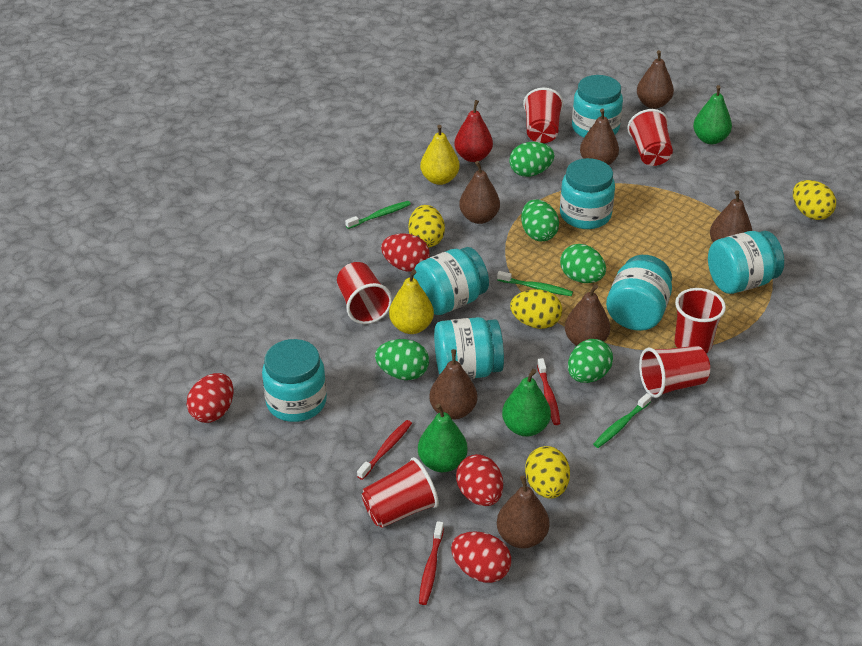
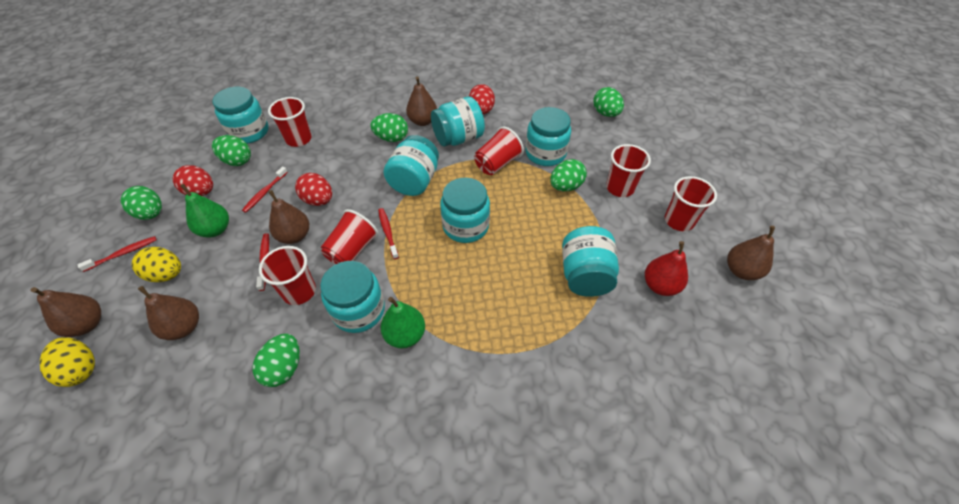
brown pear: [429,349,477,420] [459,161,500,224] [497,475,550,549] [565,284,610,346] [580,108,619,165] [637,50,674,109] [710,190,752,242] = 7 -> [30,287,101,337] [138,286,199,340] [268,190,309,244] [406,76,437,126] [727,226,775,280] = 5
green egg: [375,339,429,380] [509,142,554,177] [521,199,559,242] [560,244,606,283] [568,339,613,383] = 5 -> [121,186,162,220] [212,135,251,166] [253,333,300,387] [370,113,408,142] [550,159,587,191] [593,87,624,117] = 6
green pear: [418,404,468,472] [502,369,551,437] [693,85,732,144] = 3 -> [180,184,229,237] [381,297,425,348] = 2
green toothbrush: [345,201,411,229] [497,271,573,296] [593,393,652,448] = 3 -> none = 0
red egg: [187,373,233,423] [381,233,430,272] [451,531,511,583] [456,454,503,506] = 4 -> [173,165,213,196] [295,173,332,206] [469,84,495,114] = 3
red toothbrush: [357,420,412,480] [419,521,444,605] [537,358,560,425] = 3 -> [78,236,157,272] [242,166,288,213] [256,233,269,291] [378,208,399,259] = 4
yellow egg: [408,205,445,247] [510,289,562,329] [525,446,570,499] [793,180,836,220] = 4 -> [40,337,95,387] [132,247,181,282] = 2
yellow pear: [389,269,434,334] [420,125,460,185] = 2 -> none = 0

